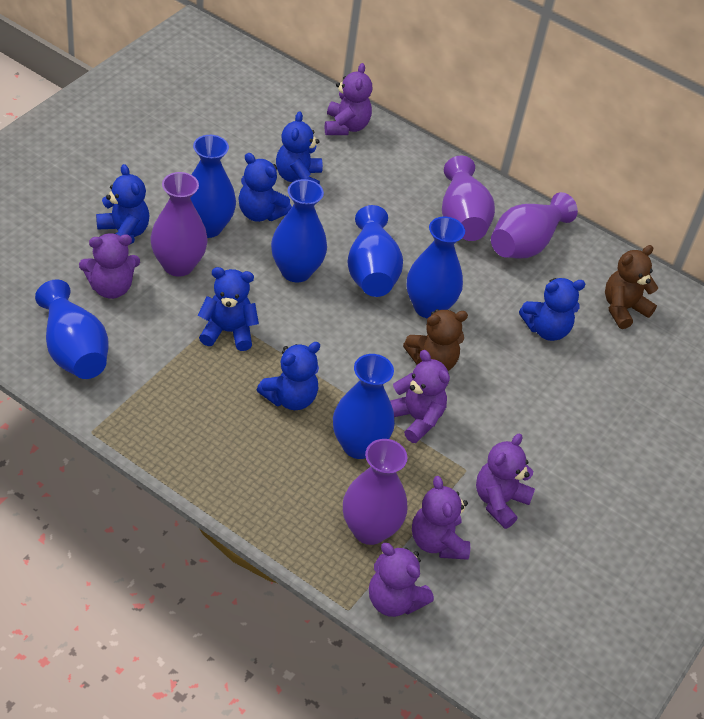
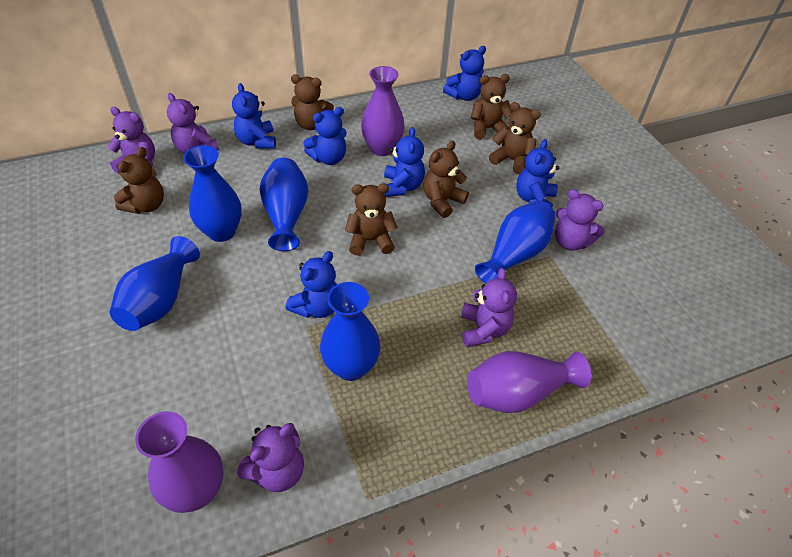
blue vase: [35,280,109,379] [190,135,236,238] [271,179,327,282] [333,354,395,459] [347,205,403,297] [407,217,465,319] = 6 -> [110,236,200,331] [183,145,242,242] [260,158,308,251] [320,282,381,381] [475,201,556,284] = 5
brown teddy bear: [403,309,468,371] [605,245,658,329] = 2 -> [114,147,164,214] [291,74,334,130] [345,183,397,256] [424,141,469,218] [471,74,513,139] [489,102,541,174] = 6
purple teddy bear: [79,233,140,299] [325,63,372,135] [369,543,434,617] [390,350,450,443] [412,476,470,560] [476,433,535,529] = 6 -> [108,107,155,173] [167,93,219,153] [237,423,304,492] [461,268,517,347] [555,189,605,251] = 5
purple vase: [150,172,208,277] [343,439,407,545] [442,155,495,241] [491,192,578,258] = 4 -> [135,411,223,513] [361,66,405,156] [467,351,591,413] = 3

